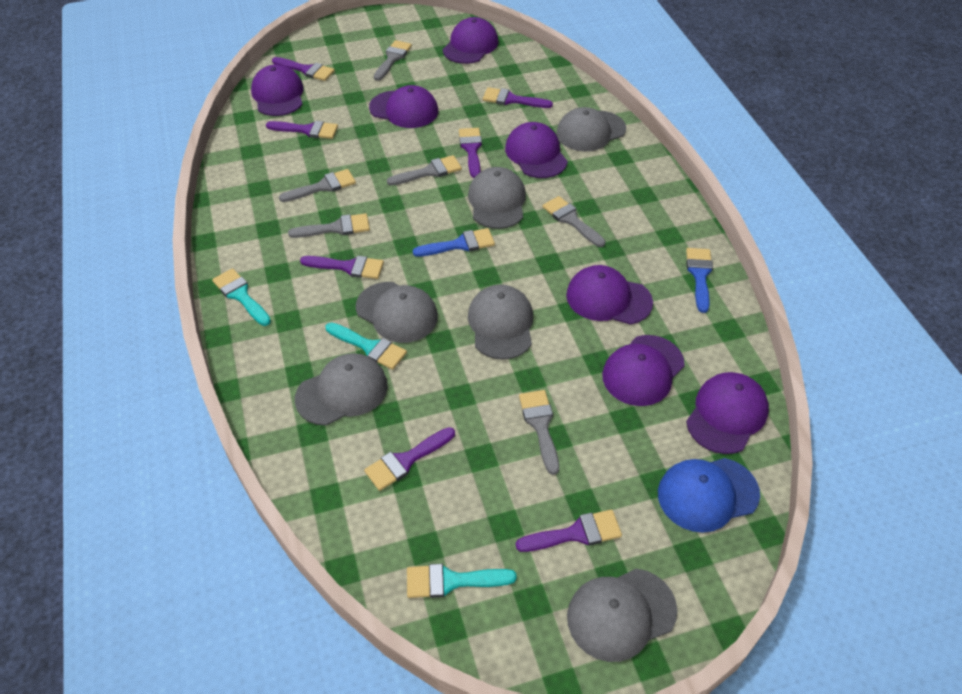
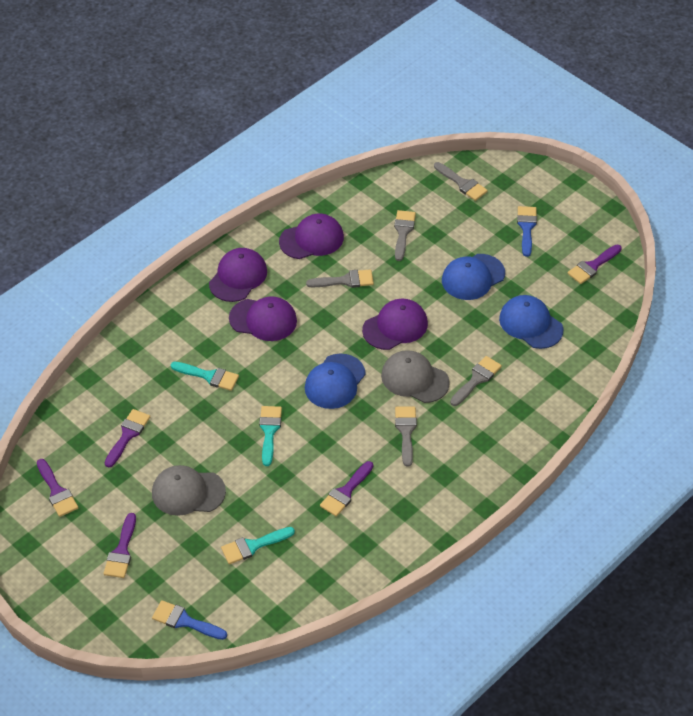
blue cap: [658,458,760,533] = 1 -> [305,354,366,409] [442,254,505,300] [499,295,563,349] = 3
grey brush: [279,169,356,202] [288,213,370,238] [374,40,412,81] [387,155,462,185] [519,390,559,475] [542,196,606,247] = 6 -> [306,269,374,288] [394,210,416,261] [395,406,417,467] [434,162,488,201] [450,356,502,406] = 5
grey cap: [295,353,388,426] [356,282,438,343] [468,167,526,229] [468,285,533,360] [556,107,626,152] [567,569,677,662] = 6 -> [152,465,226,516] [381,350,450,403] = 2
purple brush: [266,121,338,139] [272,57,335,81] [300,256,384,279] [364,427,455,491] [459,128,482,178] [483,87,553,108] [516,510,622,552] = 7 -> [37,459,78,517] [103,513,136,578] [105,409,150,468] [320,461,373,516] [568,245,622,284] = 5
purple cap: [251,65,303,116] [369,85,438,128] [443,17,499,64] [505,122,568,178] [566,265,653,325] [602,335,685,406] [686,372,769,454] = 7 -> [209,248,267,302] [229,296,297,341] [279,213,344,259] [362,299,428,350] = 4

